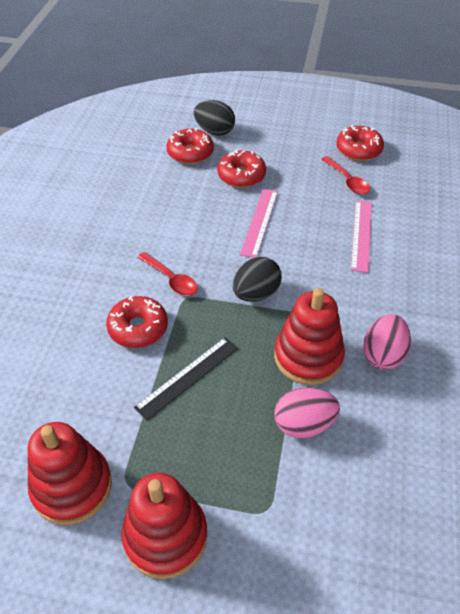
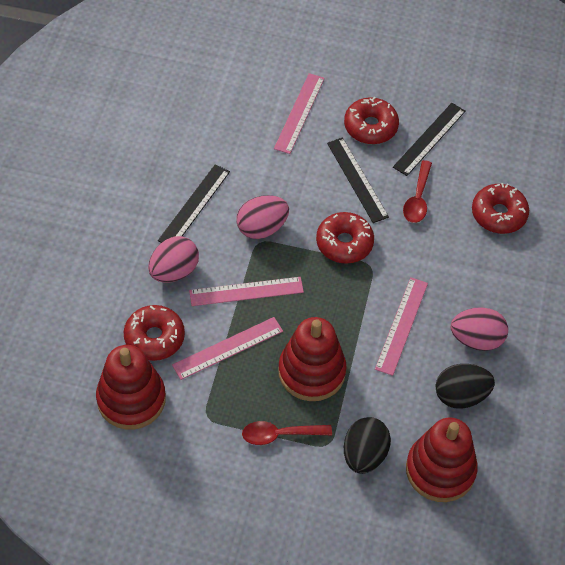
black ruler: [134,337,238,421] = 1 -> [158,164,230,243] [327,137,389,223] [393,103,466,176] = 3
pink egg: [274,388,340,438] [363,314,411,370] = 2 -> [148,236,199,283] [237,195,289,239] [451,307,508,351] = 3
pink ruler: [240,189,278,258] [351,200,372,273] = 2 -> [172,317,283,380] [189,277,304,306] [274,73,325,154] [375,277,428,376] = 4

